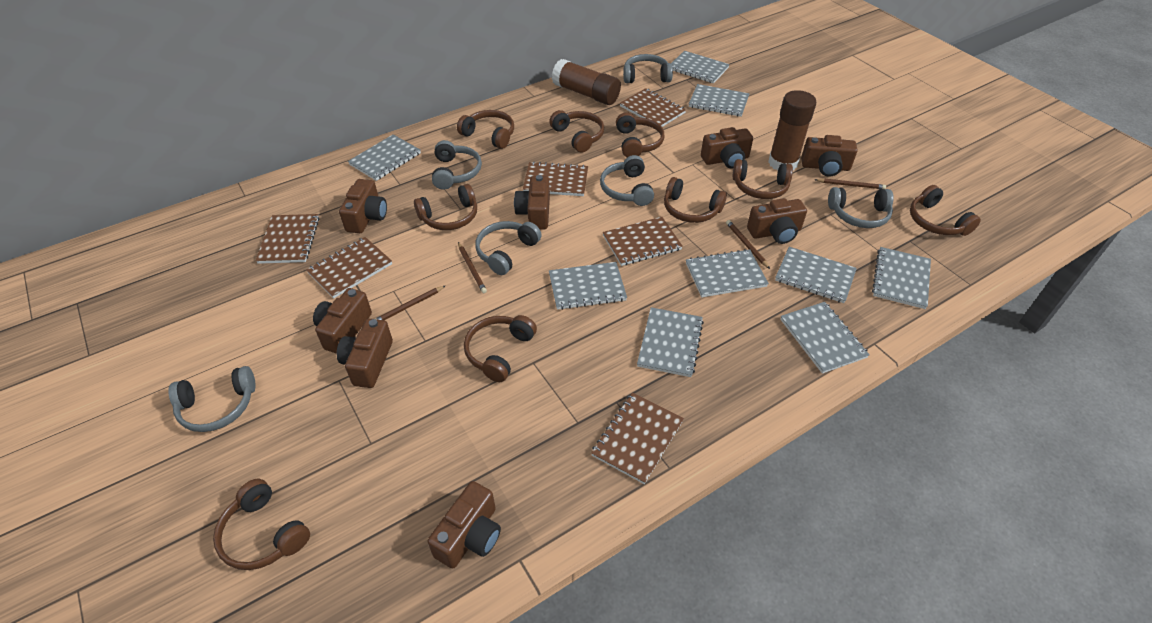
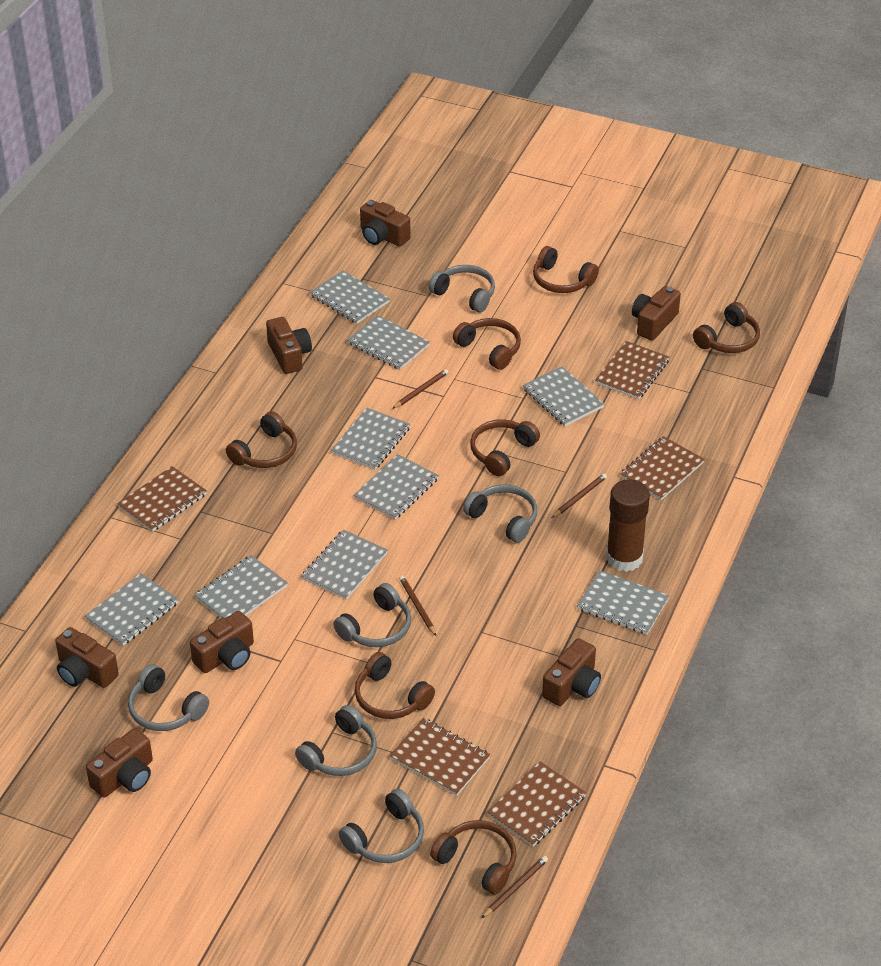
brown camera: [313,288,372,354] [337,319,393,388] [339,179,387,233] [427,481,501,569] [514,175,550,229] [701,127,753,169] [747,198,807,244] [801,135,858,176] = 8 -> [55,627,119,688] [86,728,153,798] [190,611,254,673] [266,317,312,374] [360,200,411,247] [542,638,601,706] [632,286,681,341] = 7
brown glue stick: [552,59,621,105] [768,90,816,171] = 2 -> [606,479,650,572] = 1
brown headphones: [213,479,310,570] [414,184,477,230] [457,110,514,149] [464,315,537,382] [549,110,604,153] [616,112,665,157] [664,177,727,223] [733,159,793,199] [910,185,981,236] = 9 -> [226,411,297,468] [355,652,435,719] [430,820,517,895] [453,318,521,370] [470,419,540,476] [533,246,599,293] [693,302,760,353] = 7
brown notebook: [256,214,319,264] [306,237,392,299] [523,162,588,196] [591,393,684,484] [603,217,683,266] [620,88,686,127] = 6 -> [117,466,207,532] [390,718,490,796] [487,761,586,847] [595,341,670,399] [620,436,705,500] = 5

